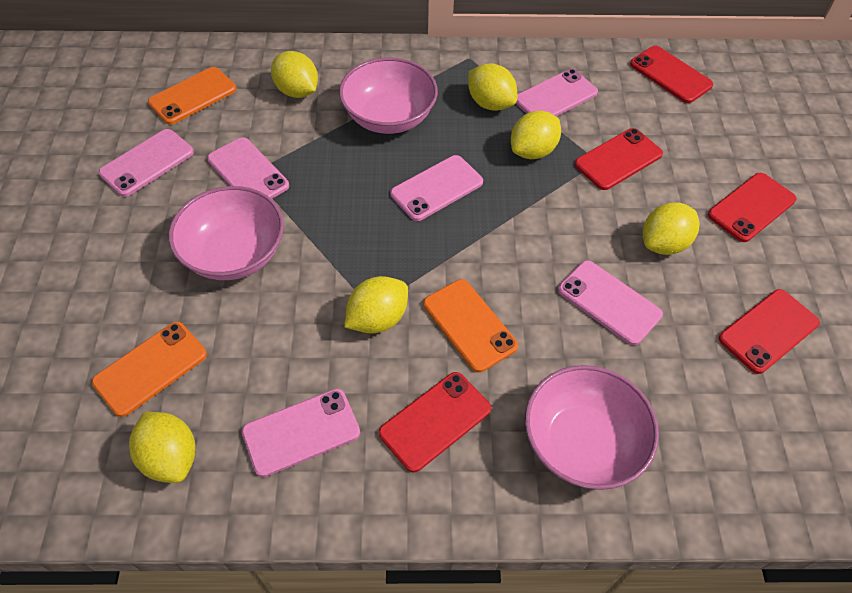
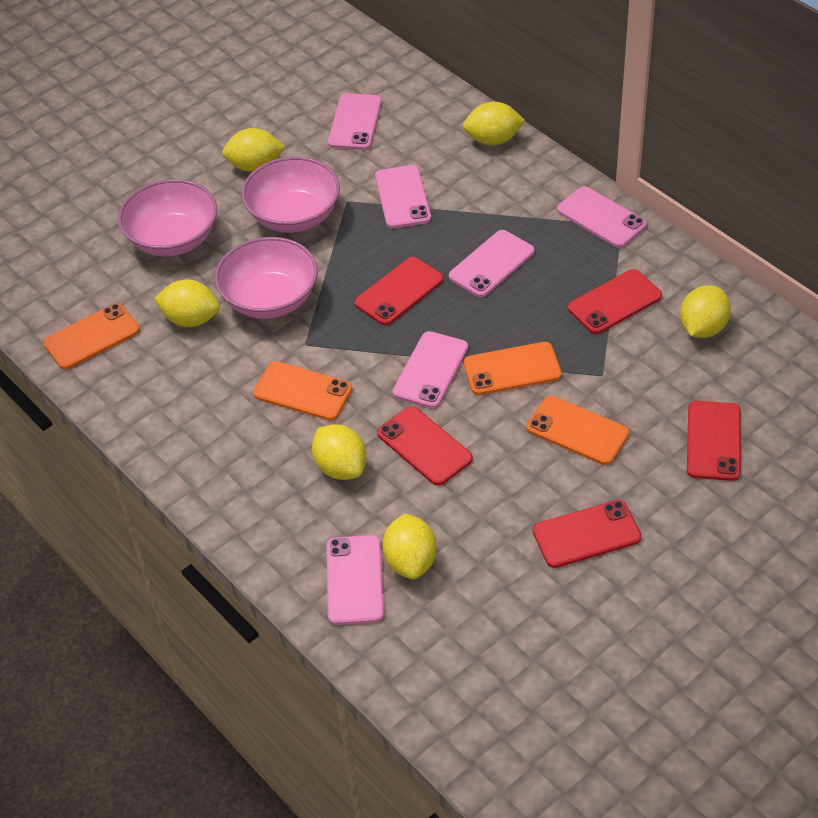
orange phone: [92,322,207,417] [148,67,236,125] [423,279,518,372] = 3 -> [43,303,140,370] [253,361,352,421] [463,342,562,395] [526,396,629,465] = 4

